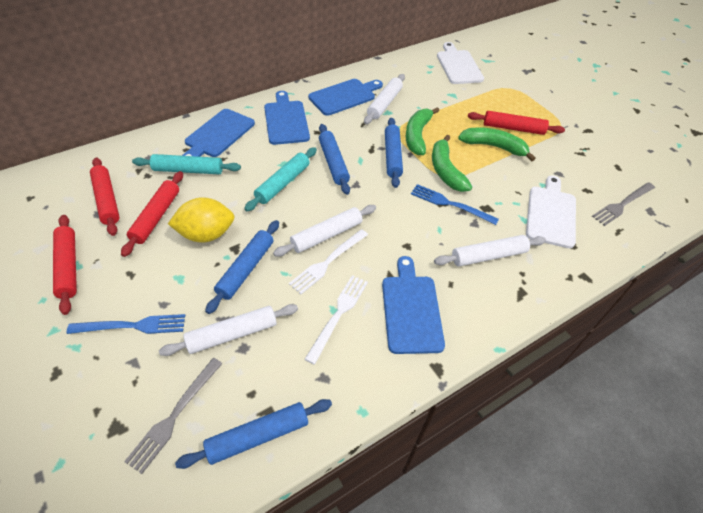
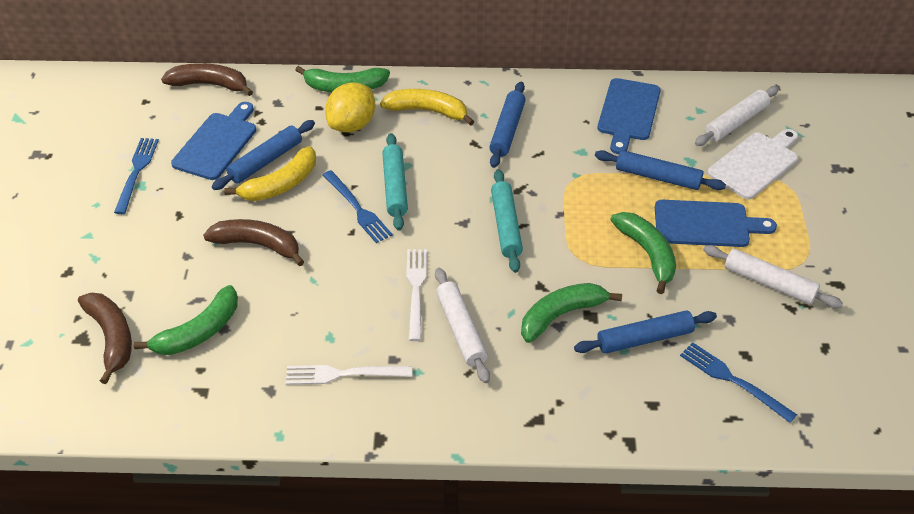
blue cutting board: [182,109,255,157] [264,91,310,145] [308,79,383,116] [382,256,445,354] = 4 -> [171,102,256,180] [597,78,661,154] [655,200,777,247] = 3
blue fork: [66,314,185,334] [411,184,499,225] = 2 -> [114,138,159,214] [323,170,393,243] [680,342,797,423] = 3
brown banana: none = 0 -> [78,293,132,384] [161,63,253,96] [203,219,304,266] = 3
green banana: [406,107,439,155] [432,135,472,192] [458,127,536,161] = 3 -> [134,285,238,355] [295,66,390,93] [521,283,622,343] [610,212,676,294] = 4
grey fork: [124,358,223,474] [592,182,655,226] = 2 -> none = 0
red rolling pin: [53,215,77,315] [90,157,120,236] [121,171,183,257] [468,111,565,135] = 4 -> none = 0
white cutting board: [437,42,484,84] [526,175,576,248] = 2 -> [707,129,798,200] = 1
white rolling pin: [159,304,298,356] [273,205,376,257] [364,74,405,124] [434,235,546,266] = 4 -> [435,268,490,383] [695,86,779,146] [703,245,843,308] = 3
yellow banana: none = 0 -> [224,146,316,201] [380,89,474,126] = 2

